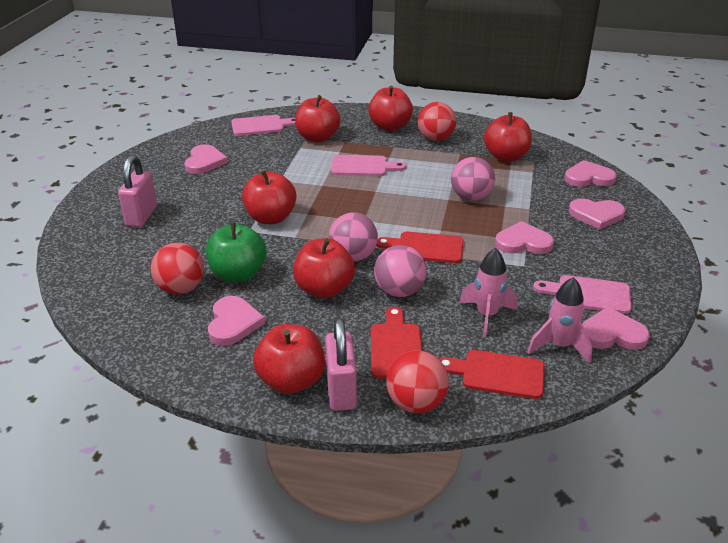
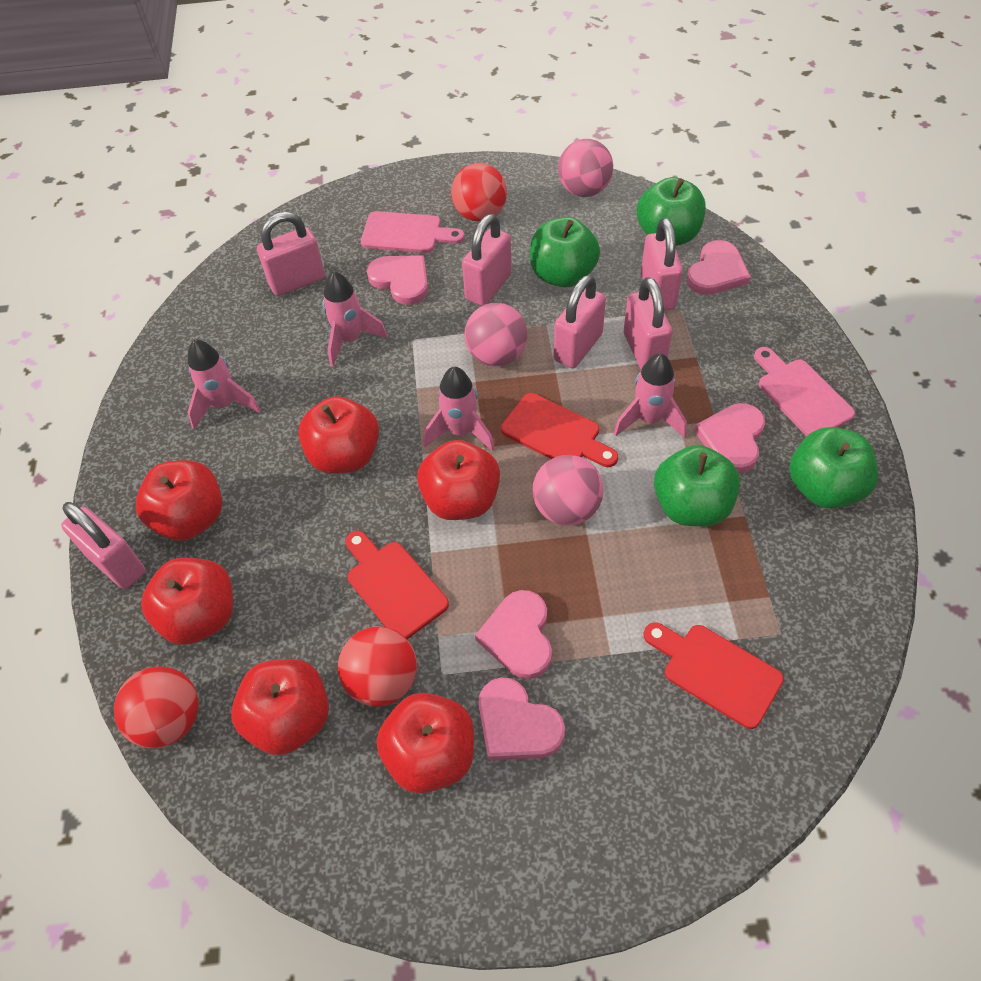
green apple: [206,222,267,282] = 1 -> [530,217,600,287] [637,177,706,246] [654,445,740,526] [789,427,878,509] = 4
pink cutting board: [231,115,296,136] [331,155,406,176] [533,275,632,314] = 3 -> [361,211,465,253] [754,347,855,436] = 2
pink heart: [185,144,228,174] [208,296,265,346] [495,221,554,254] [564,160,617,187] [568,198,625,230] [582,307,650,350] = 6 -> [367,255,428,305] [475,590,552,679] [478,678,565,760] [686,240,751,295] [694,403,765,474] = 5
pink padlock: [118,155,157,227] [325,317,357,411] = 2 -> [61,502,146,589] [257,212,325,296] [462,214,512,306] [554,275,606,368] [624,277,672,369] [641,218,683,311] = 6
pink rocket: [459,248,517,338] [527,277,592,364] = 2 -> [187,339,261,429] [322,271,388,367] [423,367,495,452] [614,353,687,438] = 4

